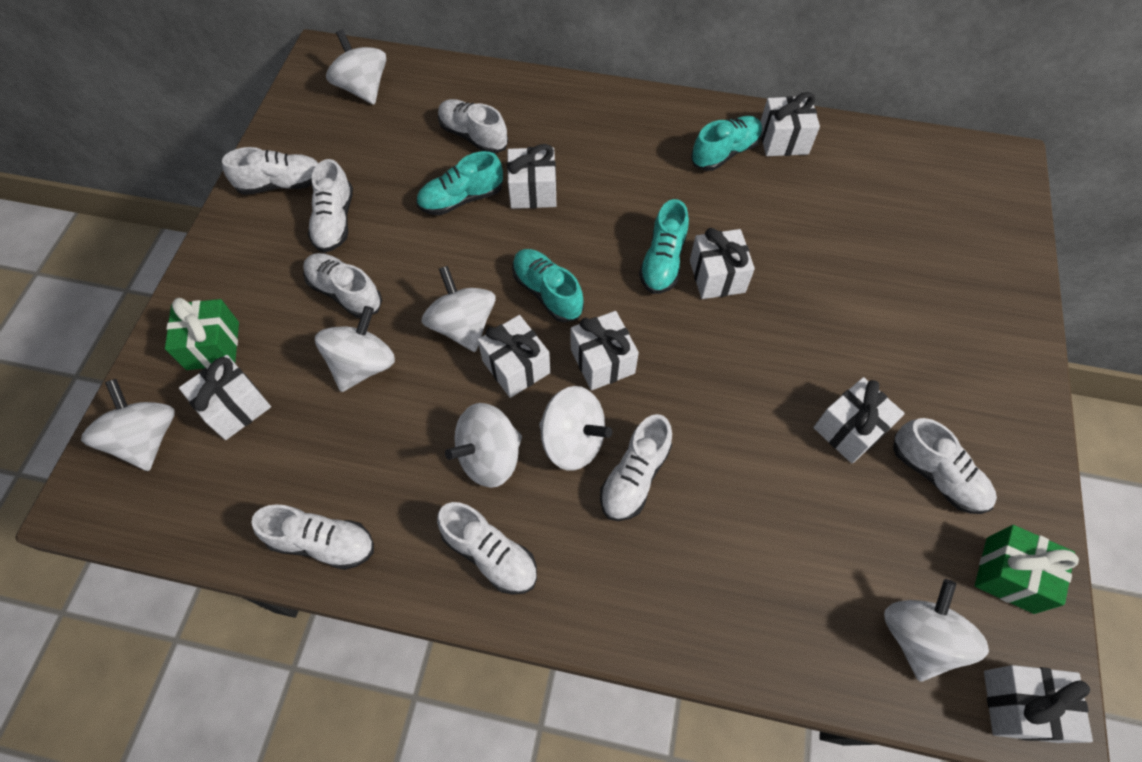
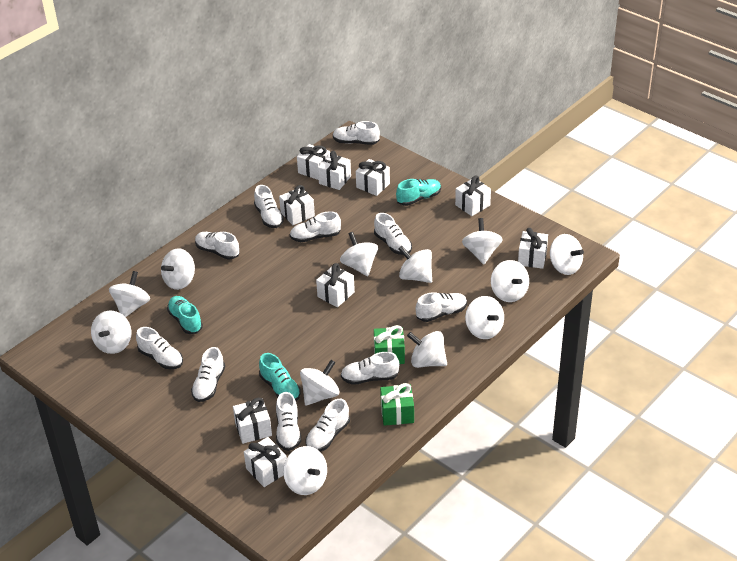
turquoise shoe: [416,151,503,215] [512,249,584,323] [639,199,689,294] [691,116,762,171] = 4 -> [167,296,203,334] [259,353,301,401] [396,179,441,206] = 3
white gift: [179,355,271,440] [478,315,550,398] [507,144,557,209] [571,311,639,390] [690,228,755,299] [760,92,820,156] [813,377,905,464] [984,665,1093,743] = 8 -> [233,398,272,444] [244,437,287,487] [279,185,315,225] [297,144,330,180] [316,263,355,307] [318,151,351,190] [356,159,390,196] [455,176,491,216] [518,228,548,269] = 9
white shoe: [222,147,319,195] [251,504,374,570] [303,253,382,318] [308,159,353,253] [437,502,537,595] [438,99,508,154] [600,414,672,521] [893,418,997,514] = 8 -> [136,327,183,369] [191,347,225,402] [195,232,240,260] [254,185,284,228] [276,392,301,451] [290,211,341,242] [305,399,350,452] [333,121,380,145] [341,352,399,385] [374,213,412,255] [416,292,467,322] = 11
white spinning top: [81,379,174,471] [315,306,395,392] [326,30,386,105] [422,266,495,352] [445,403,522,488] [539,386,612,471] [884,579,989,682] = 7 -> [91,311,132,354] [109,271,150,317] [161,248,195,290] [283,446,327,495] [300,360,340,406] [340,232,378,276] [399,246,432,283] [407,331,447,368] [462,218,503,264] [465,296,504,339] [491,260,529,302] [550,234,584,275] = 12

